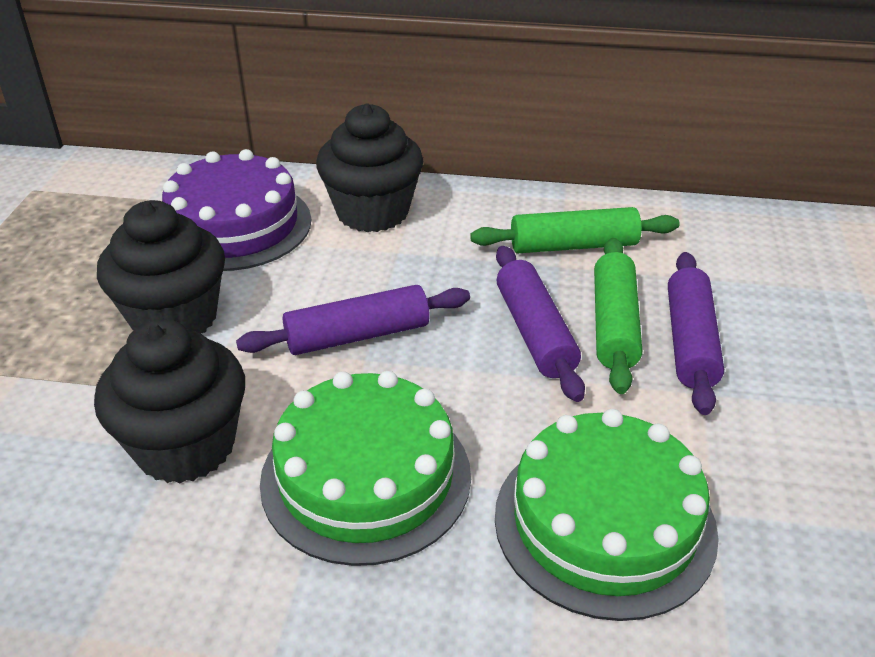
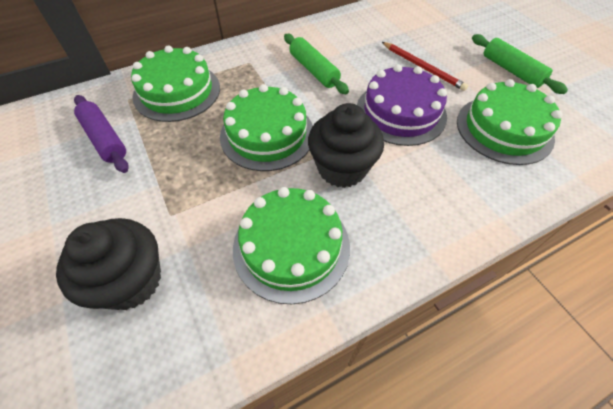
black cupcake: [94,319,245,483] [97,200,225,334] [316,103,423,232] = 3 -> [56,218,161,310] [308,103,384,188] = 2
green cake: [260,371,471,566] [495,409,719,621] = 2 -> [131,46,220,122] [220,84,313,171] [233,187,350,304] [457,79,562,165] = 4
purple rolling pin: [236,285,470,355] [496,246,585,402] [668,252,724,415] = 3 -> [74,95,129,173] = 1
red pencil: none = 0 -> [382,42,468,91] = 1

